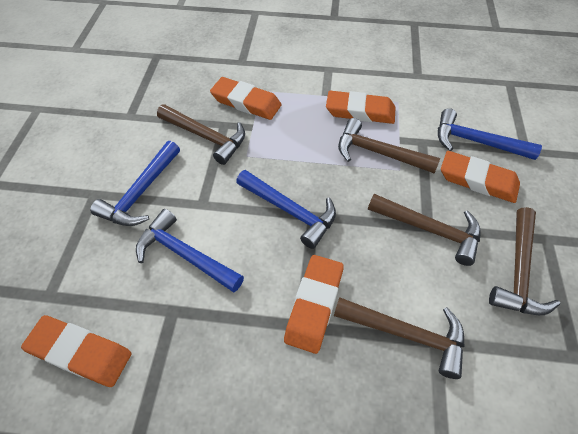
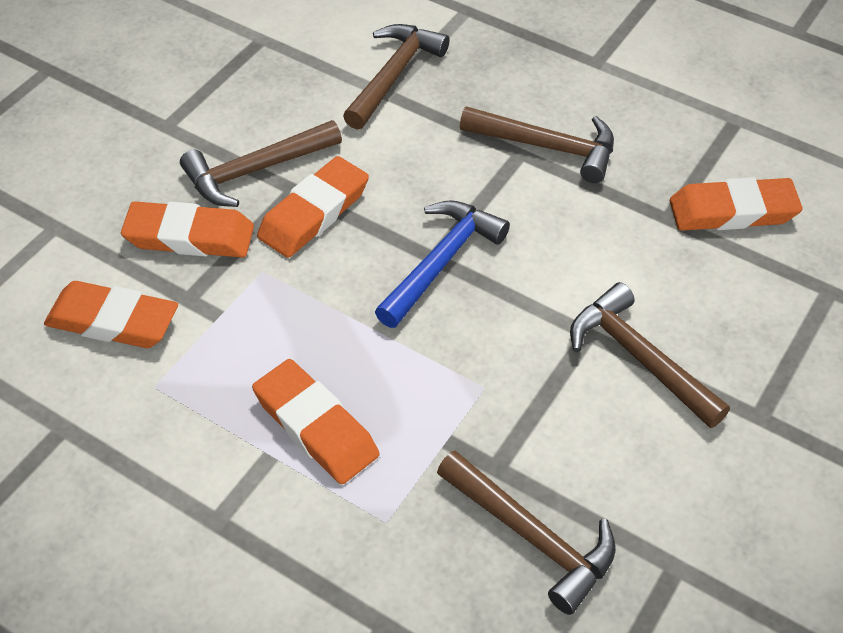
blue hammer: [90,141,180,226] [136,209,244,292] [236,170,336,249] [438,108,542,160] = 4 -> [375,200,510,328] = 1

